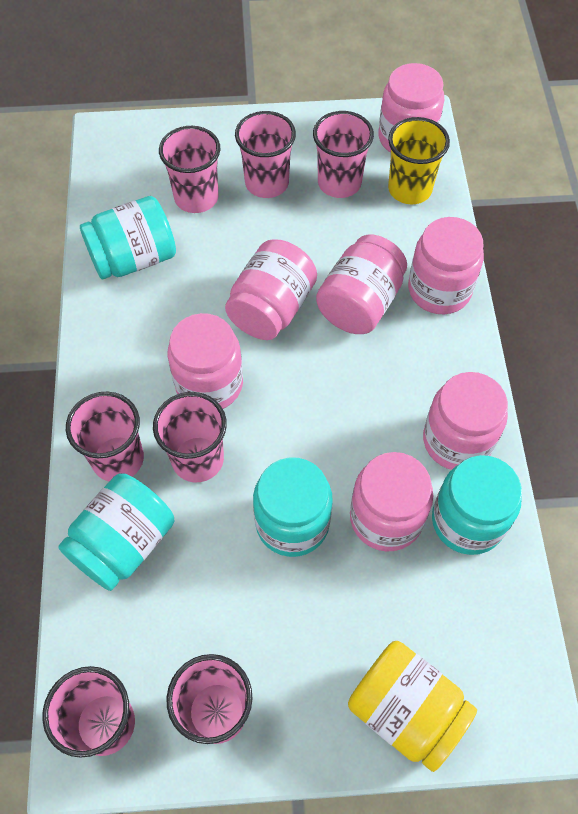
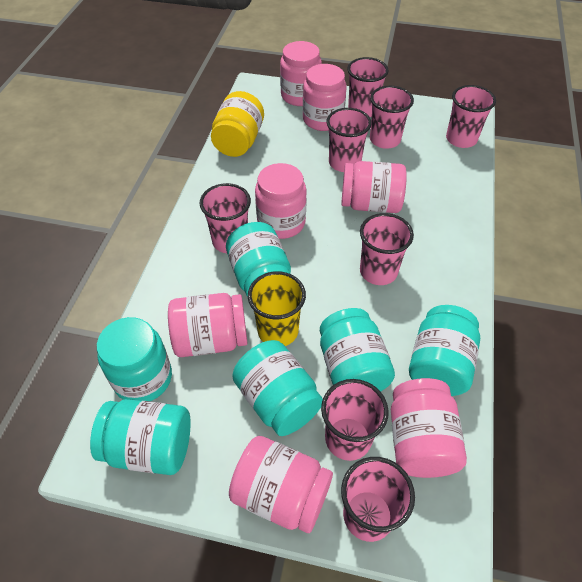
pink cup: [42,666,135,758] [66,392,144,481] [153,392,227,482] [159,126,220,213] [166,654,253,744] [235,111,296,198] [313,111,374,198] = 7 -> [200,183,251,253] [321,379,389,461] [326,108,372,172] [341,457,415,542] [347,57,389,117] [360,213,414,285] [370,86,414,149] [446,85,496,148] = 8
turquoise jar: [58,473,175,591] [80,196,176,279] [253,457,333,557] [432,455,522,555] = 4 -> [90,399,191,475] [97,317,172,401] [226,222,291,297] [232,340,323,436] [320,308,395,392] [409,305,480,396] = 6

